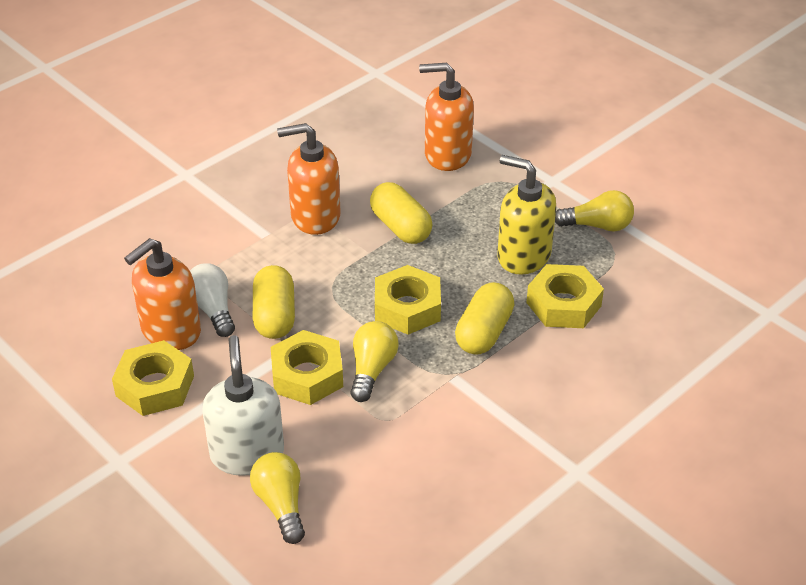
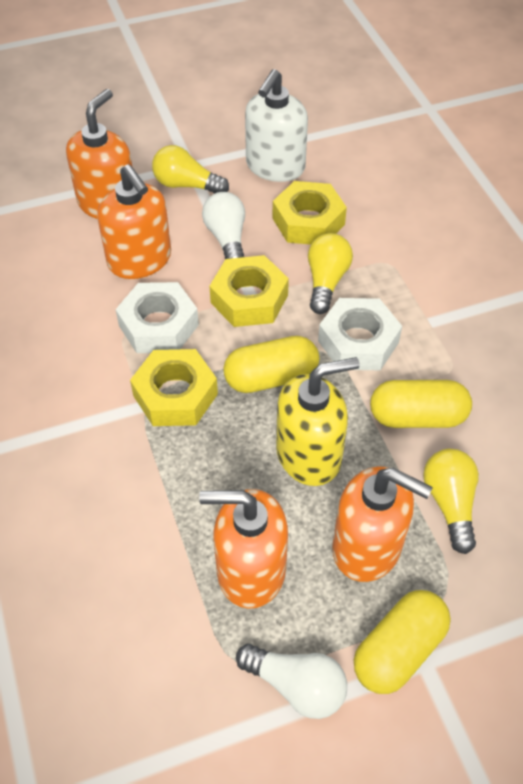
orange soap dispenser: [124,238,201,350] [277,123,340,235] [419,63,474,171] = 3 -> [66,89,132,219] [97,164,171,279] [199,489,288,609] [332,467,433,582] = 4
white light bulb: [190,263,235,337] = 1 -> [202,192,245,259] [236,644,347,719] = 2
white nut: none = 0 -> [115,282,199,353] [318,298,402,371] = 2
yellow nut: [112,340,194,416] [271,330,343,405] [375,265,441,335] [526,264,604,328] = 4 -> [130,349,218,426] [209,255,289,327] [273,181,347,245] = 3

